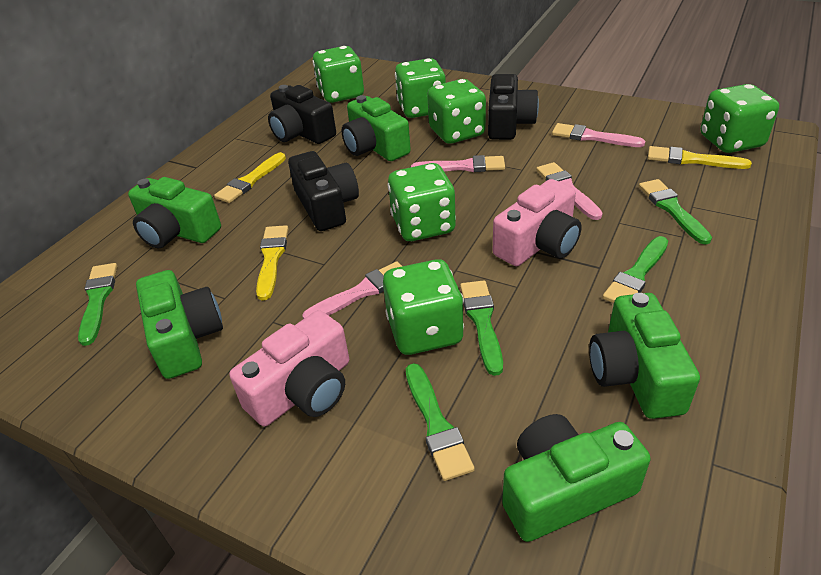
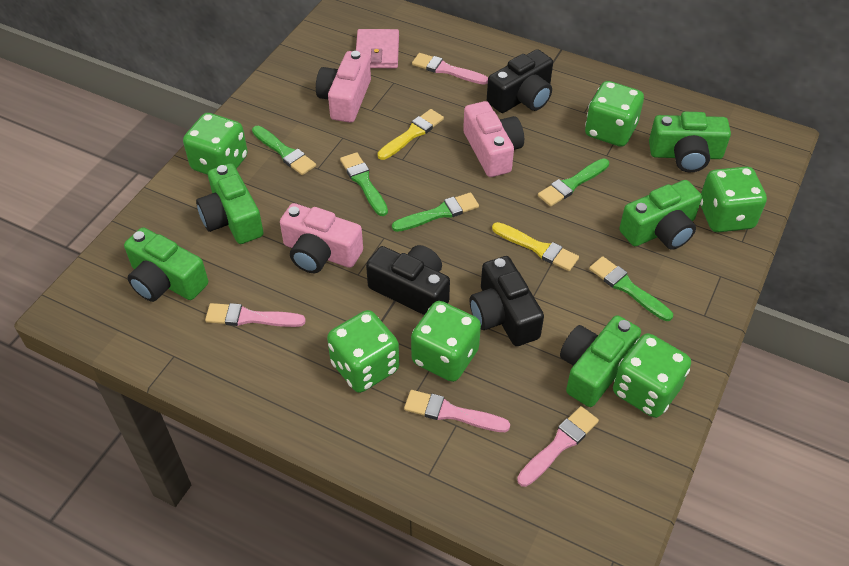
pink camera: [229,310,349,426] [493,179,582,266] = 2 -> [280,203,363,273] [316,51,371,123] [463,101,524,177] = 3
pink wallet: none = 0 -> [356,29,399,68] = 1
yellow brush: [214,152,286,203] [256,225,288,301] [648,146,752,169] = 3 -> [378,109,444,160] [492,222,579,271] = 2

